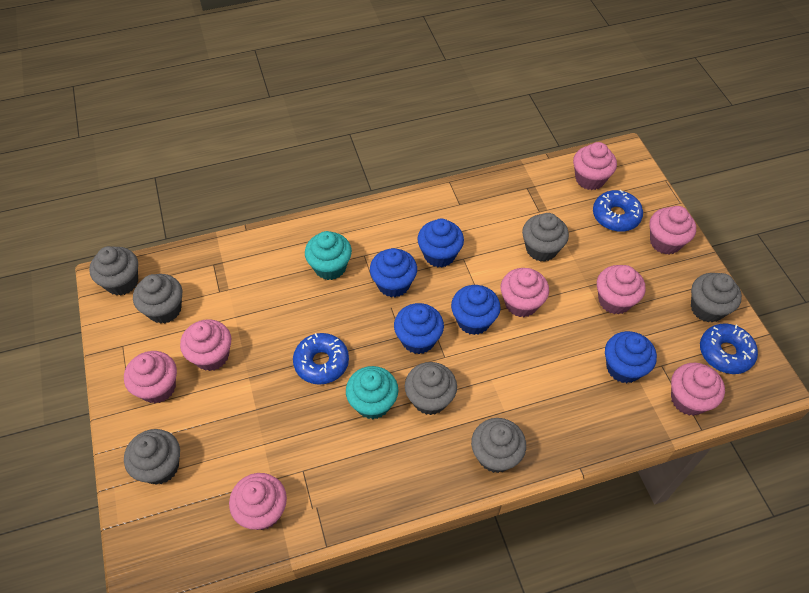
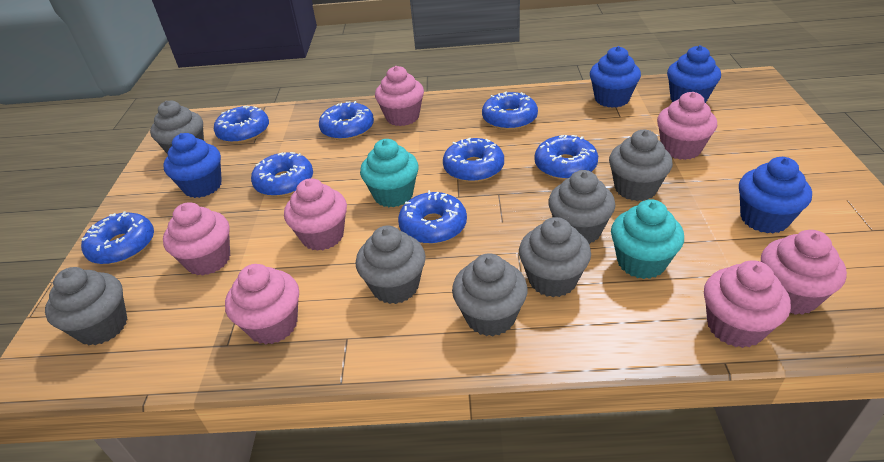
blue cupcake: [370,248,417,297] [394,303,444,354] [417,219,464,267] [451,285,501,335] [605,331,657,383] = 5 -> [163,133,222,198] [590,46,641,108] [667,45,721,103] [739,157,812,233] = 4
blue donut: [293,333,349,385] [593,190,643,232] [700,324,758,374] = 3 -> [81,212,154,265] [214,106,269,144] [251,152,313,197] [319,101,374,140] [398,190,467,244] [443,138,504,182] [482,92,538,130] [535,135,598,180] = 8
pink cupcake: [124,351,177,404] [180,319,231,371] [229,473,287,530] [501,268,549,317] [573,142,617,190] [597,265,646,315] [650,206,696,255] [671,363,725,416] = 8 -> [163,202,230,276] [225,264,299,345] [284,178,347,251] [375,66,424,126] [657,92,717,160] [704,261,791,348] [761,230,847,315] = 7

